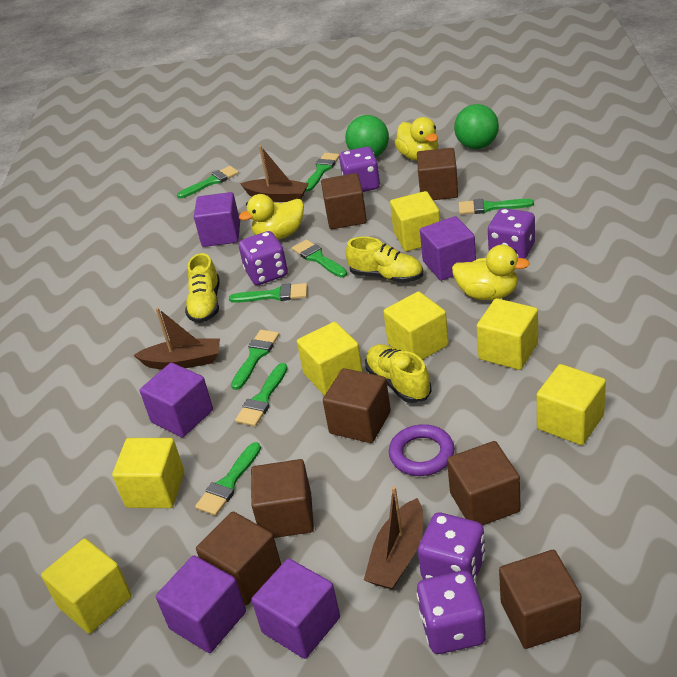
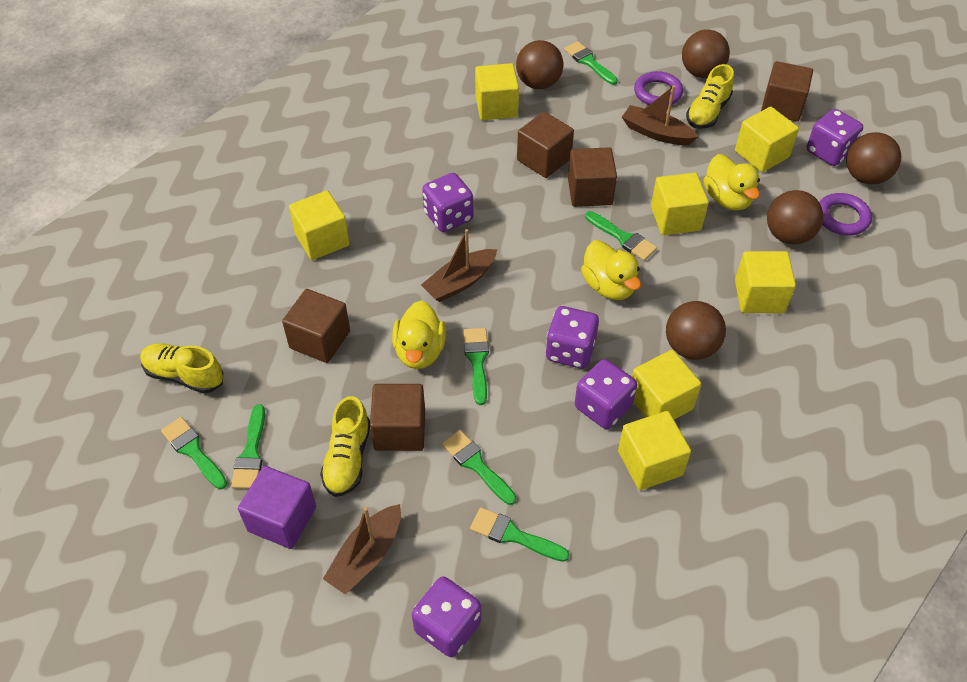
brown ball: none = 0 -> [516,40,563,89] [666,301,726,360] [682,29,730,78] [767,190,823,245] [846,132,901,185] = 5
brown cube: [196,512,281,605] [251,459,314,538] [321,173,367,229] [323,368,391,443] [417,148,458,200] [447,441,521,526] [499,550,582,649] = 7 -> [282,289,350,363] [370,384,425,451] [517,112,574,178] [568,147,617,207] [761,61,813,121] = 5
green ball: [345,115,389,158] [454,104,499,149] = 2 -> none = 0
green brush: [177,166,239,198] [195,442,261,516] [229,283,308,303] [231,330,279,390] [235,363,288,426] [292,239,347,277] [306,153,340,192] [458,199,534,214] = 8 -> [161,417,227,489] [231,404,265,489] [442,430,516,505] [463,328,489,405] [470,507,570,562] [564,41,618,85] [585,211,657,261] = 7
purple cube: [140,363,213,438] [156,556,246,653] [194,192,240,247] [251,558,340,659] [420,216,476,281] = 5 -> [238,466,316,549] = 1
purple ring: [389,424,455,476] = 1 -> [634,71,683,106] [819,193,872,236] = 2

